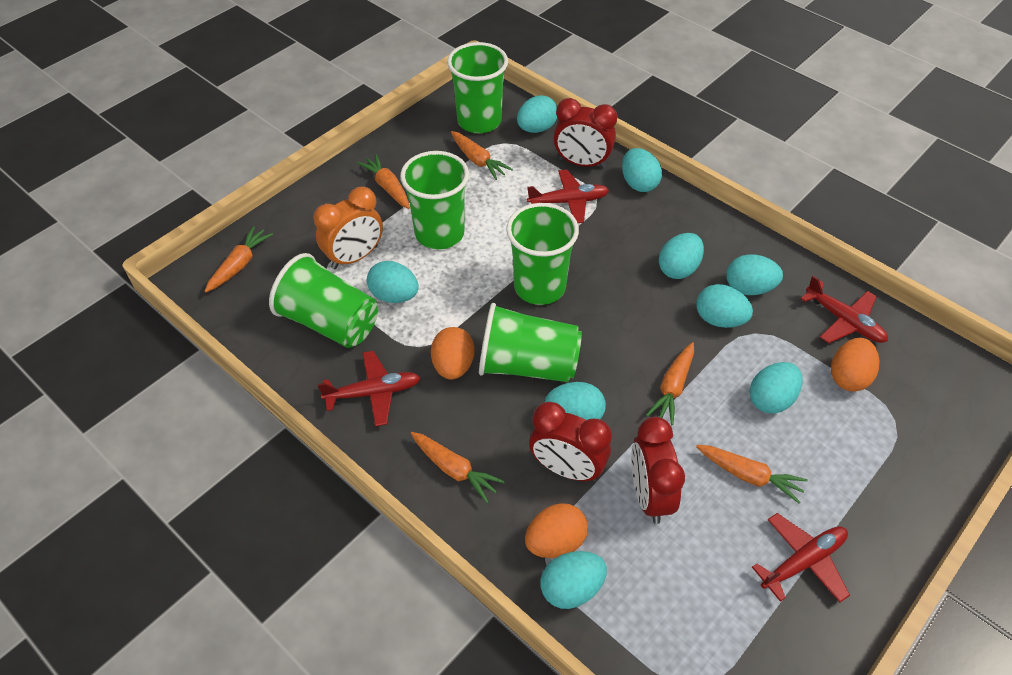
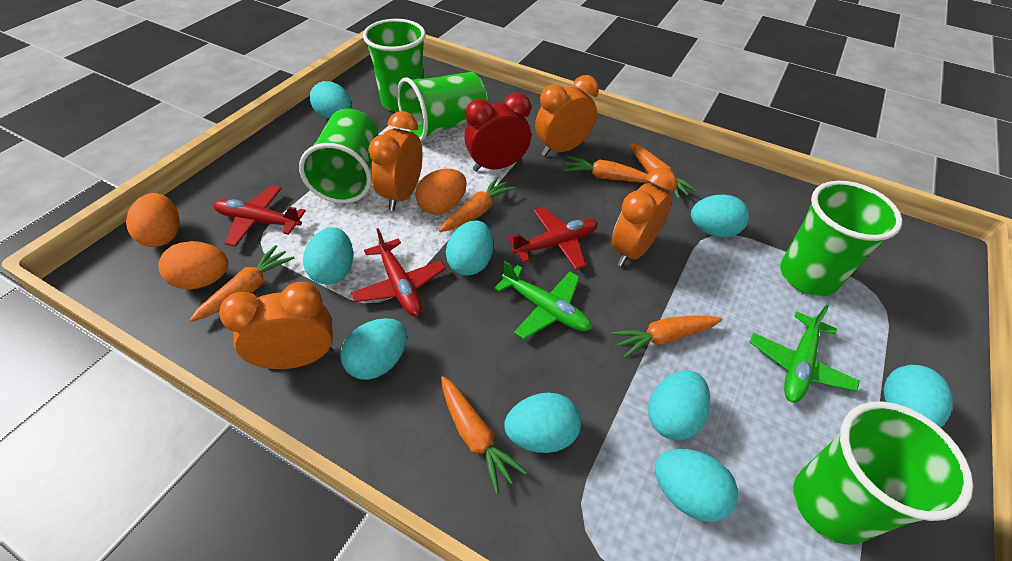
green plane: none = 0 -> [494,261,592,339] [750,305,860,402] = 2
orange clock: [313,187,383,269] = 1 -> [219,282,333,369] [368,111,423,211] [535,75,599,156] [611,167,678,267] = 4
red clock: [529,402,612,482] [553,98,617,168] [631,417,685,524] = 3 -> [464,93,531,172] = 1
red plane: [318,351,420,427] [527,169,609,223] [752,513,850,602] [801,276,888,343] = 4 -> [214,185,306,247] [351,228,446,316] [508,207,598,270] = 3

